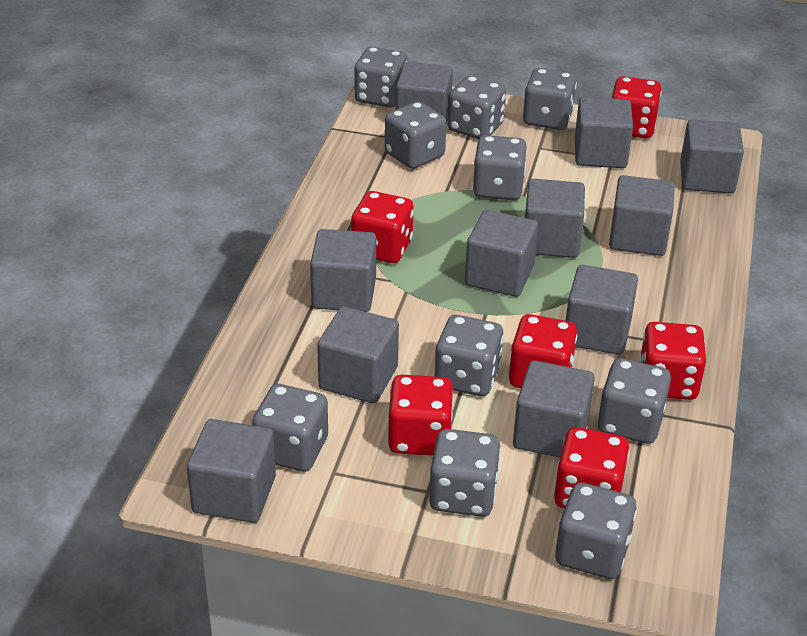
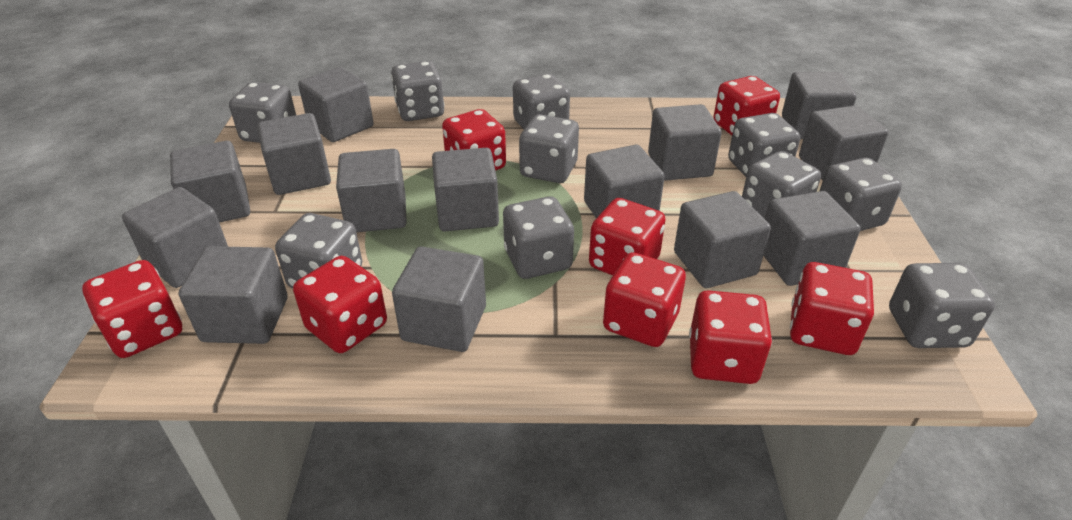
grey cube: [187,419,276,523] [310,229,376,312] [317,306,399,403] [396,62,453,124] [465,210,538,297] [513,361,595,458] [525,179,585,258] [566,265,638,355] [575,97,633,168] [609,175,675,256] [680,120,744,194] = 11 -> [122,187,228,288] [170,141,250,223] [178,246,288,344] [257,113,331,195] [298,67,374,142] [336,149,407,232] [392,247,486,352] [432,148,499,231] [584,145,665,218] [648,104,722,181] [674,191,771,288] [763,191,861,286] [782,72,856,139] [799,105,888,180] = 14
red dice: [351,191,414,263] [387,375,453,456] [509,314,577,388] [554,427,629,508] [611,76,662,138] [639,322,706,400] = 6 -> [82,260,182,358] [293,256,387,353] [442,109,506,171] [589,198,666,275] [603,252,686,347] [689,290,772,384] [713,76,780,135] [790,262,874,355] = 8

